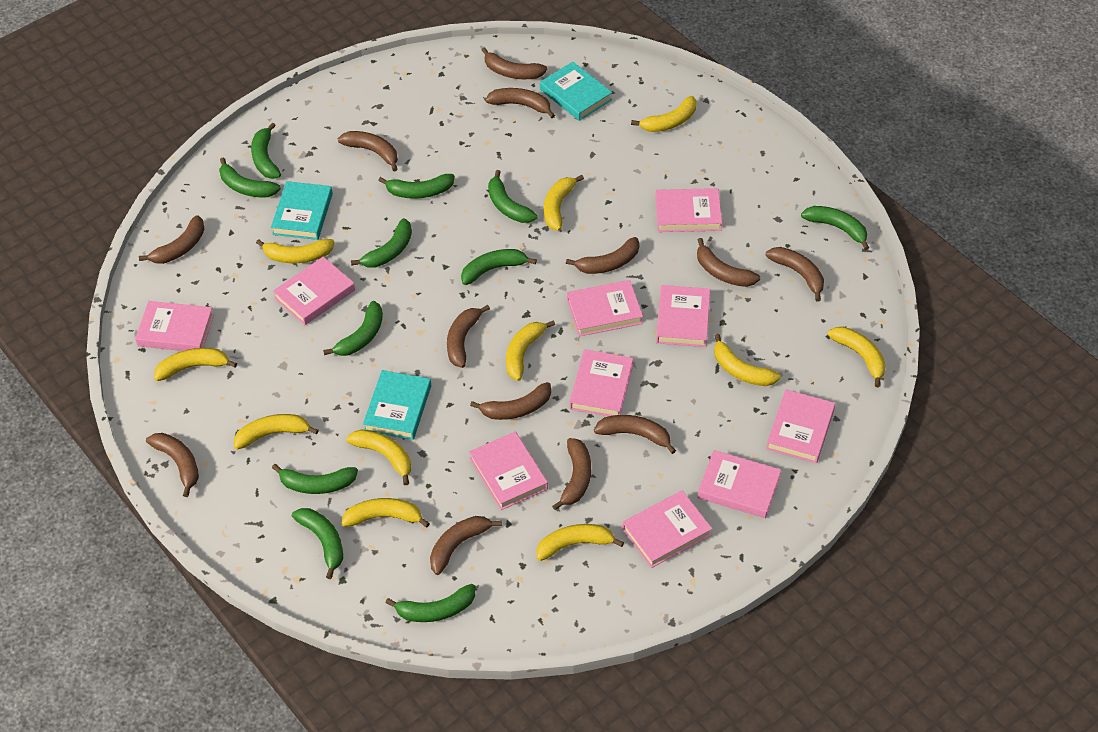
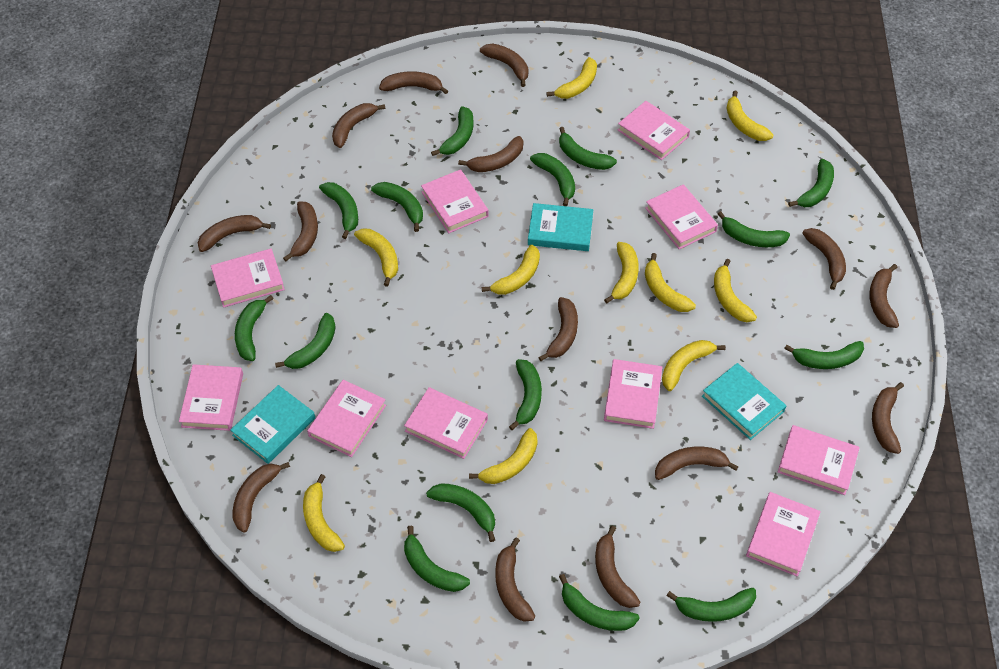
brown banana: [139,215,204,264] [146,433,199,497] [338,131,398,171] [430,516,502,575] [447,305,490,368] [470,382,551,420] [482,47,547,79] [485,88,555,118] [552,438,591,510] [566,237,640,274] [594,415,676,454] [697,238,760,287] [766,247,824,302] = 13 -> [198,215,271,252] [233,462,290,533] [283,201,318,261] [332,103,385,148] [379,71,448,94] [458,136,523,172] [480,43,529,87] [495,538,535,622] [538,297,578,361] [595,525,640,608] [655,447,739,480] [802,228,846,290] [869,264,899,328] [872,382,904,454] = 14
green banana: [219,157,281,197] [251,123,281,179] [272,464,358,494] [292,508,343,579] [323,301,383,356] [351,218,412,268] [378,174,455,199] [386,584,475,622] [461,249,537,285] [488,170,537,223] [801,206,869,250] = 11 -> [235,295,274,361] [275,313,336,369] [319,182,358,239] [371,182,423,232] [404,526,470,592] [426,483,495,542] [431,106,473,156] [509,359,542,430] [530,153,575,206] [559,127,617,170] [559,574,640,631] [666,588,756,622] [718,211,790,247] [784,341,864,369] [788,159,834,207] = 15
yellow banana: [154,348,237,381] [234,414,319,449] [256,239,334,263] [341,498,430,528] [346,430,411,485] [506,320,555,381] [537,524,624,561] [544,175,584,231] [631,96,697,132] [714,334,781,386] [828,327,886,388] = 11 -> [303,474,345,552] [354,229,398,287] [469,428,538,484] [482,245,540,295] [546,57,597,99] [604,242,639,303] [645,253,696,312] [662,340,726,391] [714,259,757,322] [726,91,774,141] = 10

